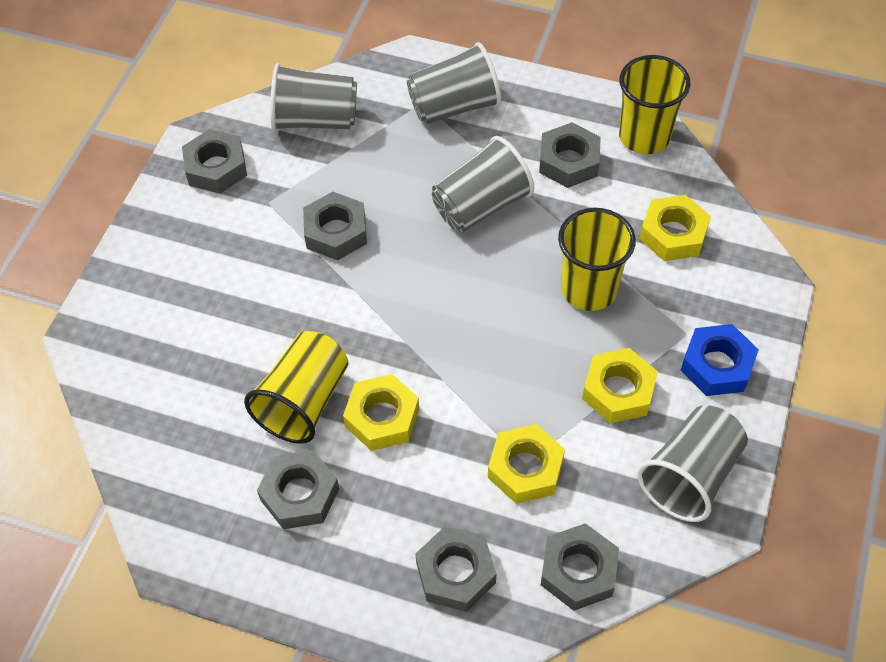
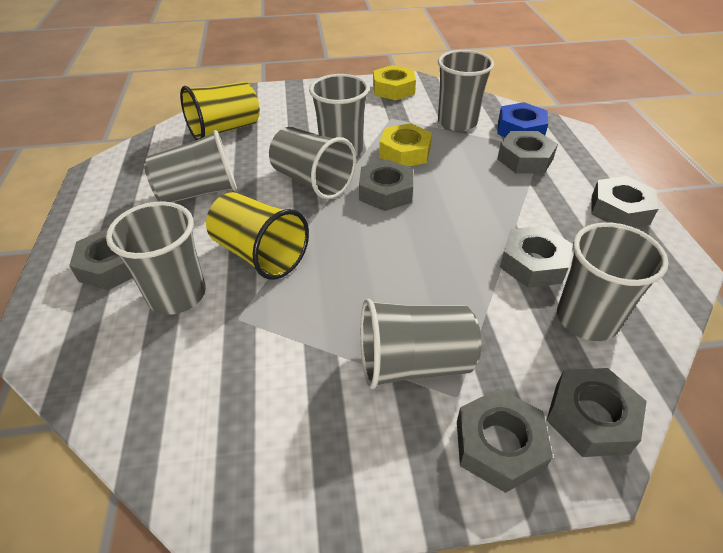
grey cup: [270,63,357,131] [407,42,501,124] [432,136,535,232] [637,405,748,522] = 4 -> [106,202,206,315] [144,130,237,203] [269,127,356,199] [309,74,369,156] [360,299,481,389] [438,50,494,131] [557,222,669,341] = 7
grey nut: [182,129,247,193] [257,450,339,529] [303,192,367,260] [415,526,496,612] [539,122,601,188] [541,523,619,611] = 6 -> [69,227,133,290] [359,159,413,211] [457,389,553,493] [497,131,558,174] [500,226,573,288] [546,368,647,457] [591,176,659,227] = 7
yellow cup: [244,331,348,444] [558,208,636,311] [619,55,690,154] = 3 -> [180,82,260,140] [206,192,309,280] = 2
yellow nut: [343,374,419,451] [488,424,565,504] [582,348,658,423] [639,195,711,261] = 4 -> [373,65,416,100] [379,123,432,167] = 2

